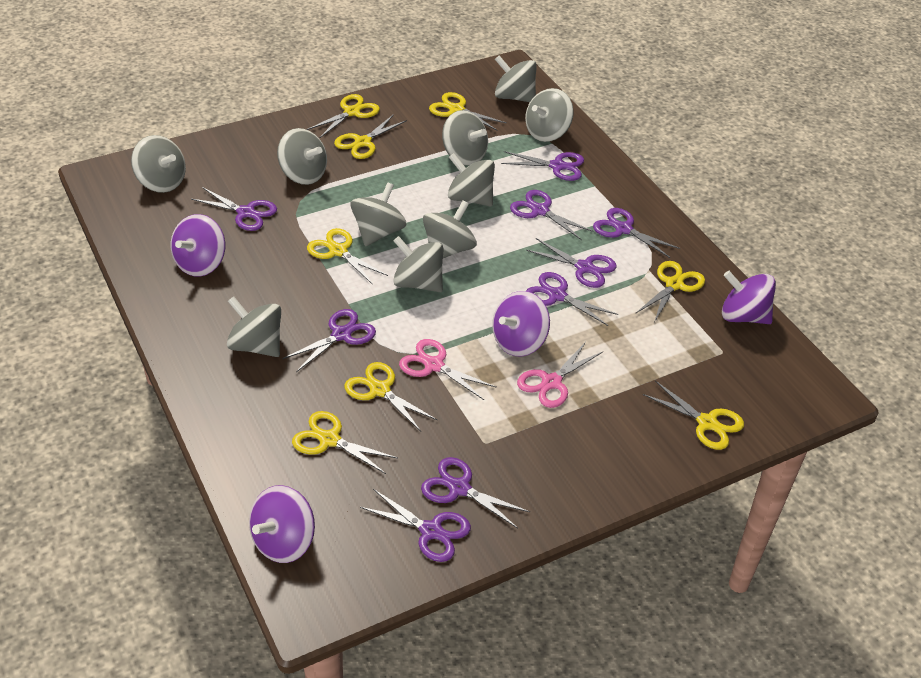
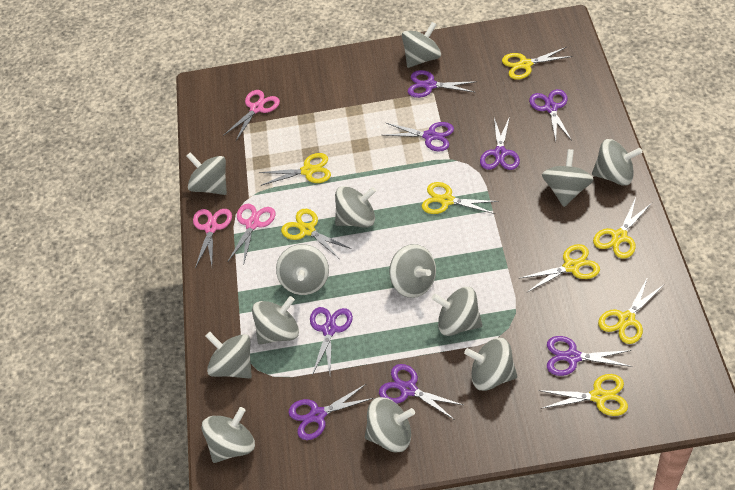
grey spinning top: [131,135,186,193] [227,296,281,357] [277,128,327,185] [350,182,406,246] [393,236,443,292] [423,201,477,258] [442,110,488,166] [448,153,495,207] [495,55,537,102] [525,88,574,142] = 10 -> [186,152,227,195] [202,407,255,463] [206,332,252,378] [252,296,299,344] [276,244,329,295] [335,186,376,228] [365,397,415,452] [389,244,436,298] [402,22,441,68] [431,287,482,336] [464,338,517,391] [542,149,594,207] [592,139,642,186] = 13
pink scissors: [399,339,497,400] [517,342,603,408] = 2 -> [193,209,232,268] [223,90,280,141] [228,204,275,265] = 3
purple scissors: [191,187,277,231] [282,309,376,372] [360,489,471,562] [421,457,530,528] [501,151,584,181] [510,190,593,240] [526,238,617,288] [526,272,618,326] [593,208,680,258] = 9 -> [288,384,374,440] [310,307,353,375] [379,364,463,420] [383,122,454,151] [408,70,477,98] [480,116,520,170] [529,89,572,141] [547,336,632,376] = 8
purple spinning top: [171,214,225,277] [249,485,315,563] [492,291,550,356] [722,271,776,324] = 4 -> none = 0

